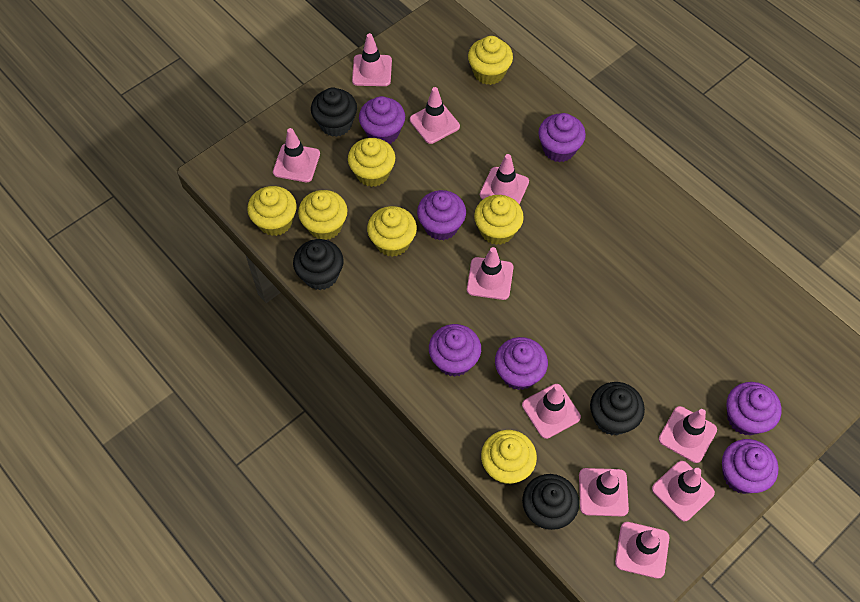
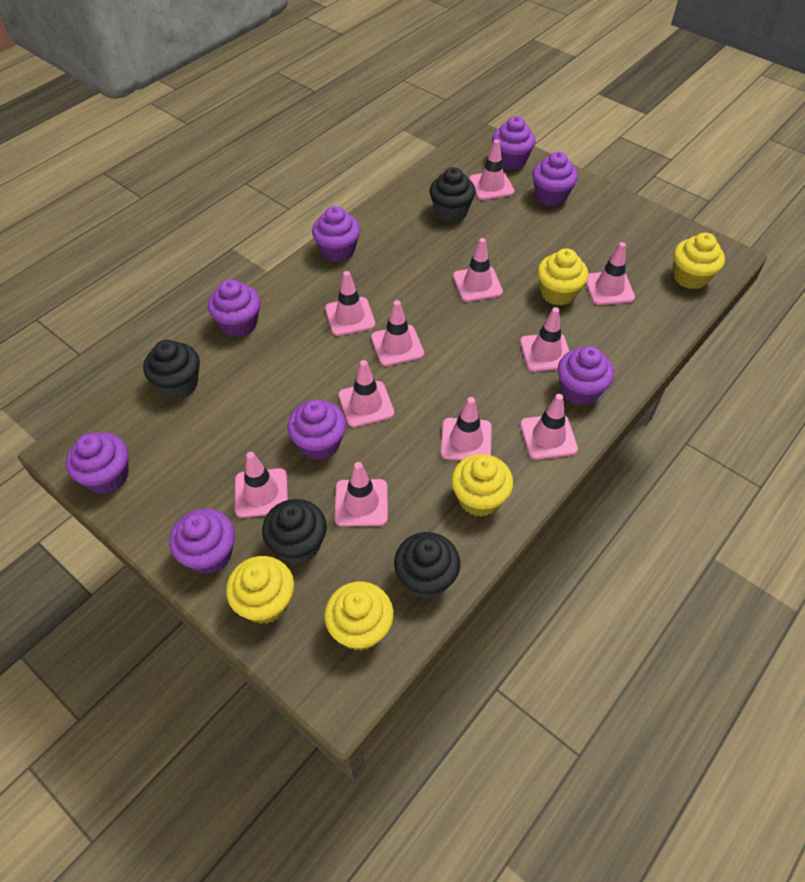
pink traffic cone: [273,128,320,182] [352,33,392,86] [410,87,460,144] [467,247,514,300] [480,154,529,204] [522,384,581,439] [579,468,629,516] [615,522,669,579] [652,461,715,522] [659,406,717,463] = 10 -> [235,452,288,518] [325,271,375,336] [335,462,388,527] [339,360,394,427] [371,300,424,366] [441,397,492,461] [453,238,503,302] [469,139,515,200] [520,307,569,372] [520,394,578,460] [586,242,635,305] = 11
purple cupcake: [359,96,405,144] [417,190,466,240] [429,324,481,377] [495,337,548,390] [538,113,586,162] [722,439,779,494] [727,382,782,435] = 7 -> [66,432,129,494] [169,509,235,574] [208,279,260,337] [287,400,346,460] [312,206,360,262] [492,116,536,170] [532,152,578,206] [558,346,614,405] = 8
yellow cupcake: [247,186,297,236] [298,190,348,240] [348,138,395,187] [367,206,417,257] [468,36,513,85] [474,195,524,245] [481,430,537,484] = 7 -> [226,556,294,624] [324,582,394,651] [451,454,513,517] [537,248,588,306] [674,233,725,289] = 5

